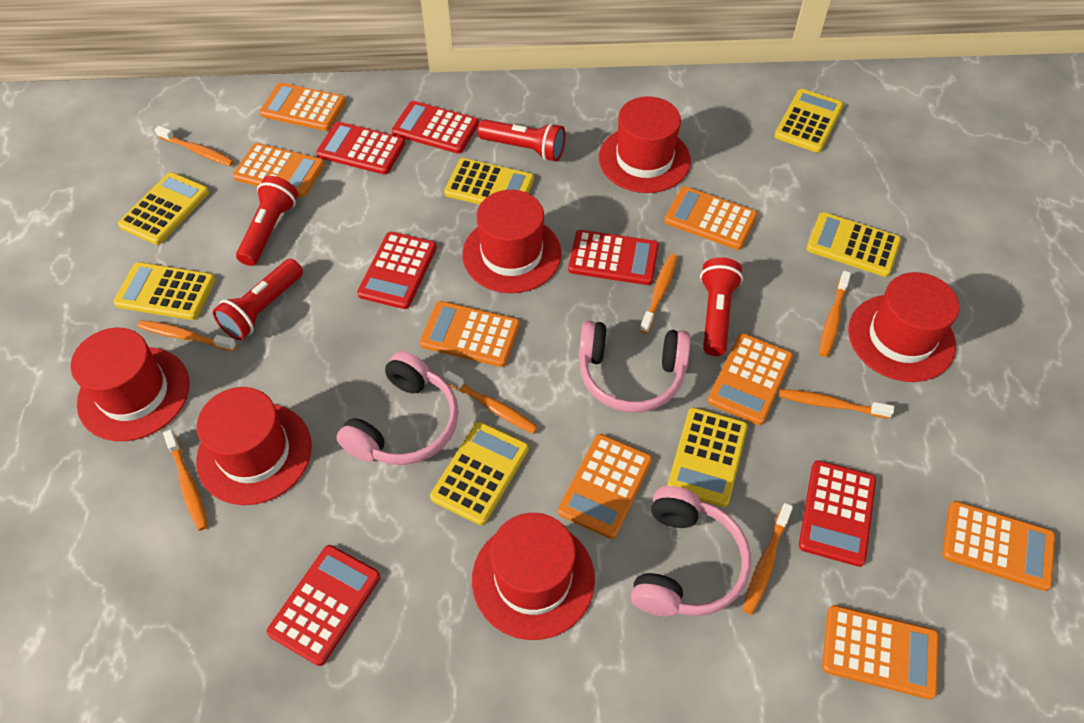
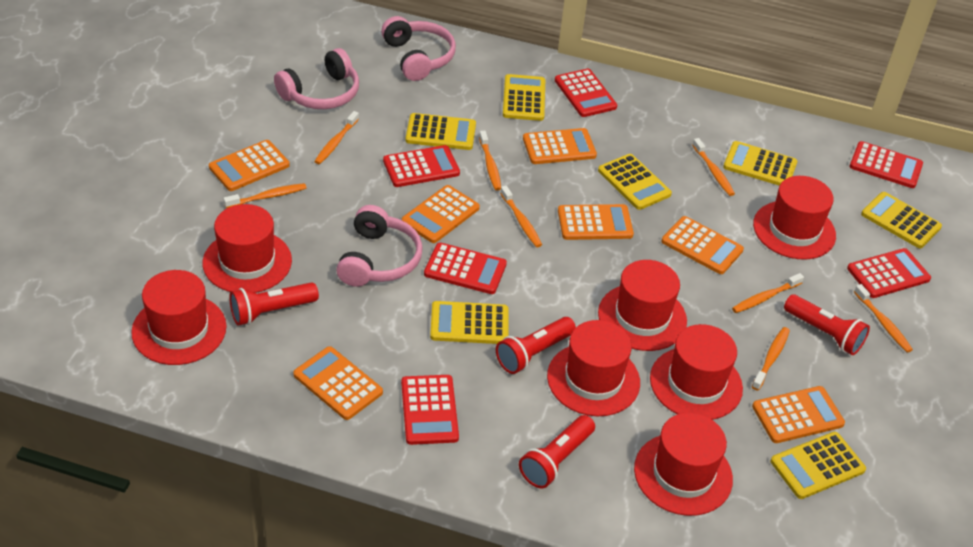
orange calculator: [233,143,325,197] [259,83,346,131] [420,301,520,367] [558,434,652,539] [664,186,758,250] [708,333,793,425] [822,605,939,699] [942,501,1055,591] = 8 -> [209,140,290,191] [293,346,383,420] [402,185,480,243] [523,128,597,164] [558,204,634,240] [661,216,744,274] [752,386,845,443] = 7
red hat: [71,328,189,441] [196,387,312,505] [463,190,561,293] [472,513,595,640] [599,97,691,193] [848,272,959,382] = 6 -> [131,270,227,365] [202,204,292,293] [547,320,640,417] [598,260,687,351] [634,413,733,516] [650,324,743,420] [753,176,836,259] = 7

